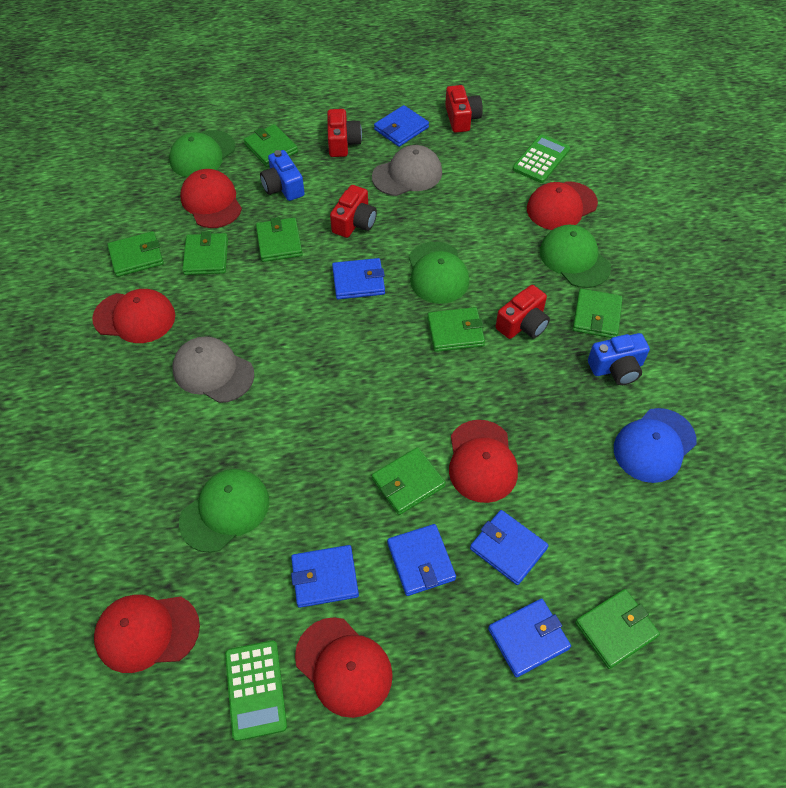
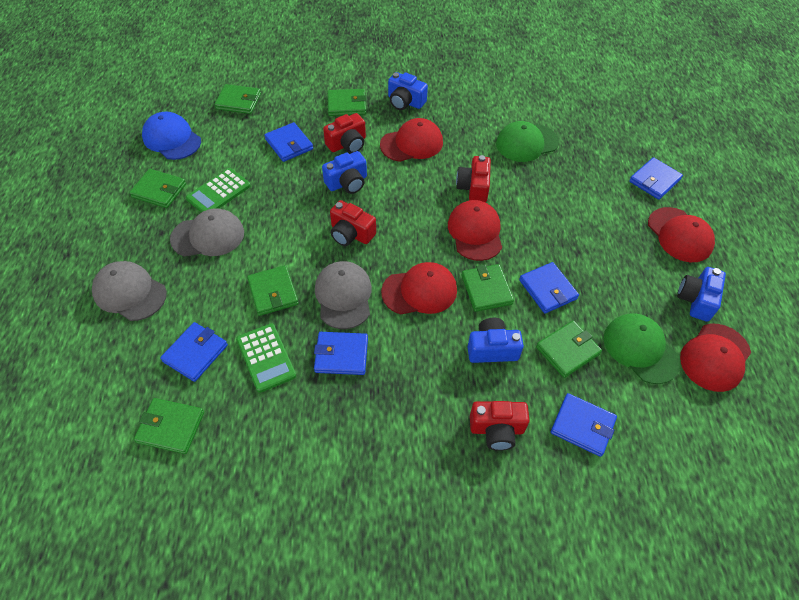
blue camera: [260,150,305,201] [588,333,650,385] = 2 -> [322,151,367,194] [388,72,428,110] [468,318,524,363] [677,267,726,322] = 4
green cap: [169,130,236,177] [179,469,269,553] [409,242,470,304] [540,225,611,288] = 4 -> [496,121,559,162] [604,313,681,384] = 2
green wallet: [107,231,164,277] [182,231,228,275] [244,124,298,167] [256,217,303,262] [372,447,446,515] [427,307,485,352] [573,288,623,338] [575,589,660,669] = 8 -> [129,169,186,208] [134,398,204,454] [214,84,261,114] [247,265,299,316] [327,89,367,116] [462,264,514,312] [536,321,602,378] = 7
grey cap: [172,336,254,403] [372,145,442,196] = 2 -> [92,261,167,321] [170,208,244,257] [315,261,372,329] = 3
red cap: [92,289,175,343] [94,594,200,673] [180,169,242,228] [295,617,393,718] [449,420,518,503] [527,181,598,230] = 6 -> [380,118,443,162] [381,262,457,315] [448,200,502,261] [648,207,715,262] [680,324,751,392] = 5

